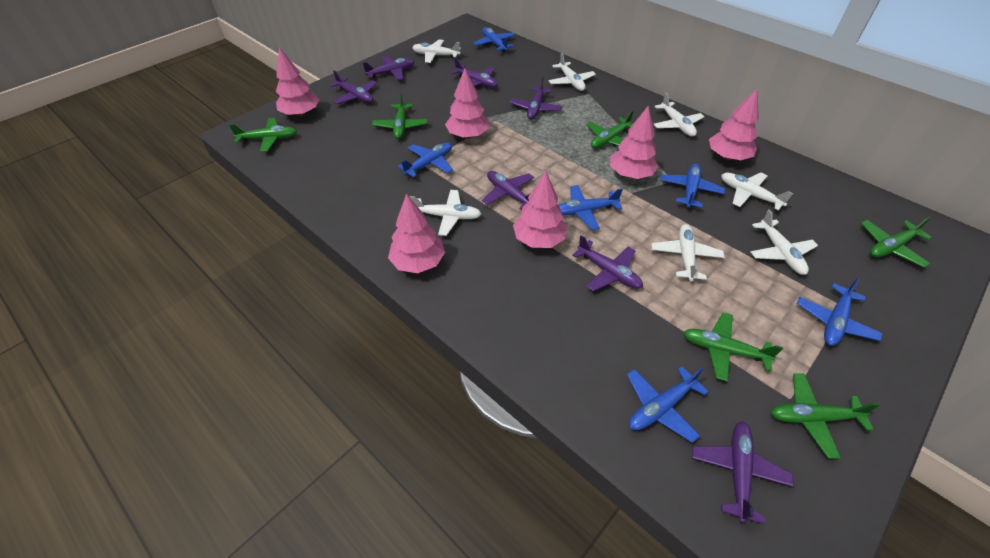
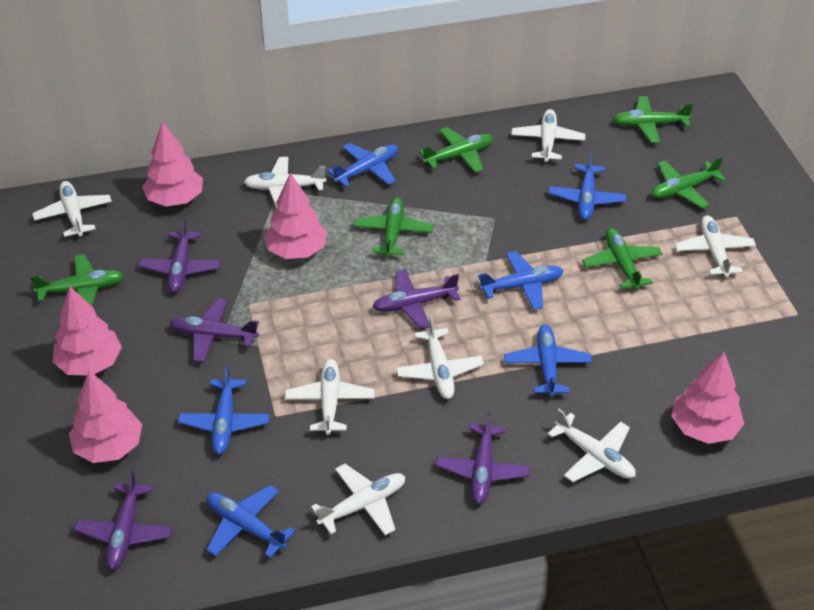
pink tree: [276,47,319,117] [388,194,445,273] [445,68,489,138] [513,171,567,248] [610,106,658,179] [709,89,759,160] = 6 -> [53,287,122,376] [69,371,142,463] [142,122,203,207] [264,173,327,259] [671,352,744,444] = 5
purple plane: [329,70,377,104] [363,56,415,80] [451,58,498,88] [482,171,534,210] [509,77,562,120] [572,235,643,291] [692,421,794,524] = 7 -> [74,470,173,570] [138,218,221,293] [170,298,259,362] [373,269,460,330] [436,411,530,504] = 5
white plane: [410,190,481,236] [412,40,461,63] [548,53,596,91] [652,224,725,282] [653,93,704,137] [721,172,793,210] [751,209,818,275] = 7 -> [32,181,112,237] [244,157,326,208] [285,359,374,435] [311,464,405,535] [396,316,484,399] [511,109,585,162] [548,408,636,482] [675,216,756,277] = 8

